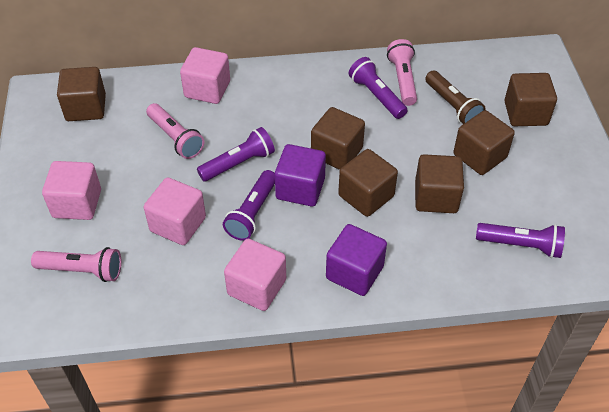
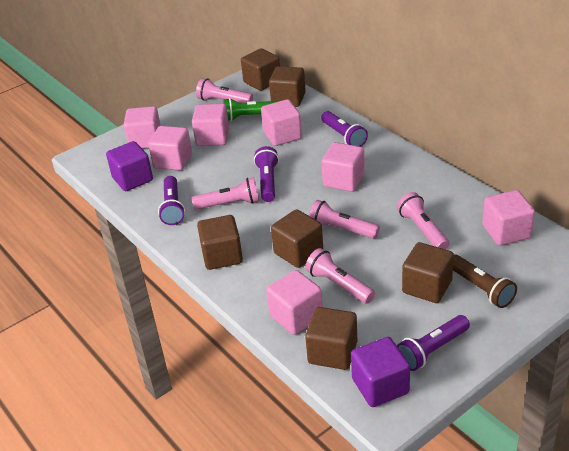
green flashlight: none = 0 -> [224,98,279,121] = 1
pink cube: [42,161,101,220] [144,177,206,245] [180,47,230,104] [224,239,286,311] = 4 -> [124,106,161,149] [148,126,192,171] [192,104,229,146] [261,99,302,146] [266,270,323,335] [322,142,365,192] [482,190,535,246] = 7
pink flashlight: [31,247,122,282] [146,103,204,159] [387,39,417,106] = 3 -> [192,177,259,210] [196,78,253,103] [305,248,375,304] [309,200,380,239] [397,192,449,250] = 5

